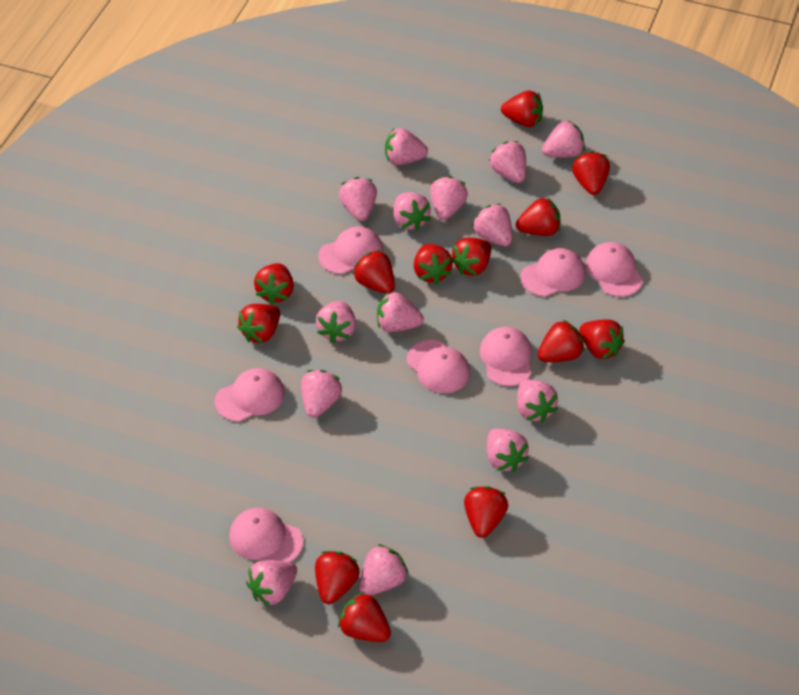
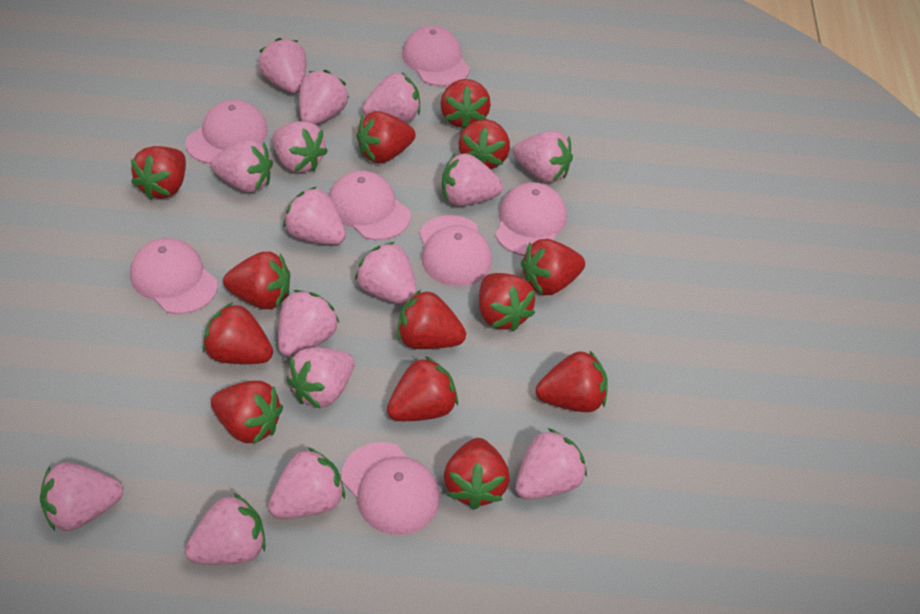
pink strawberry: [246,560,297,606] [301,370,342,418] [316,301,356,343] [339,177,377,221] [359,544,409,595] [377,292,424,332] [385,128,428,165] [393,192,431,231] [430,176,468,220] [472,203,512,246] [487,428,529,472] [489,141,526,183] [517,380,558,423] [542,120,585,158] = 14 -> [40,462,123,531] [185,493,266,565] [211,139,273,193] [258,38,306,93] [268,447,345,519] [272,121,328,173] [278,290,339,357] [283,187,346,245] [286,347,355,409] [299,70,349,125] [355,242,417,305] [362,73,420,122] [442,153,503,206] [513,131,573,183] [515,428,587,500] = 15

